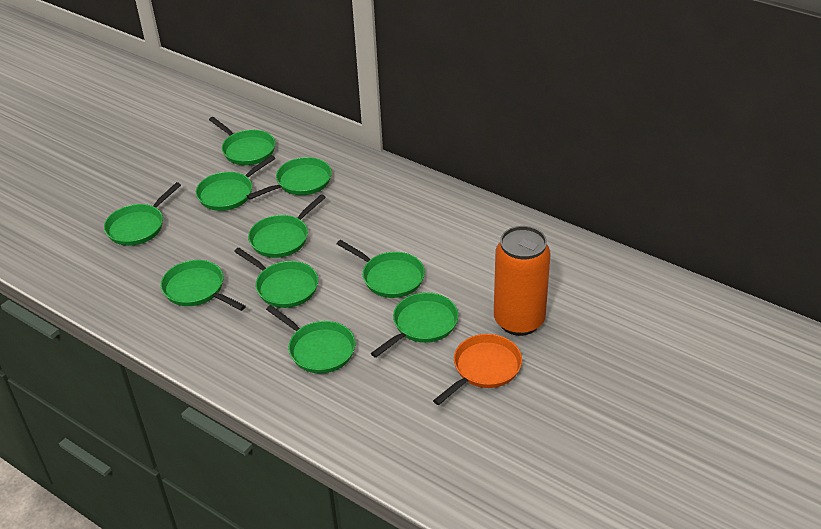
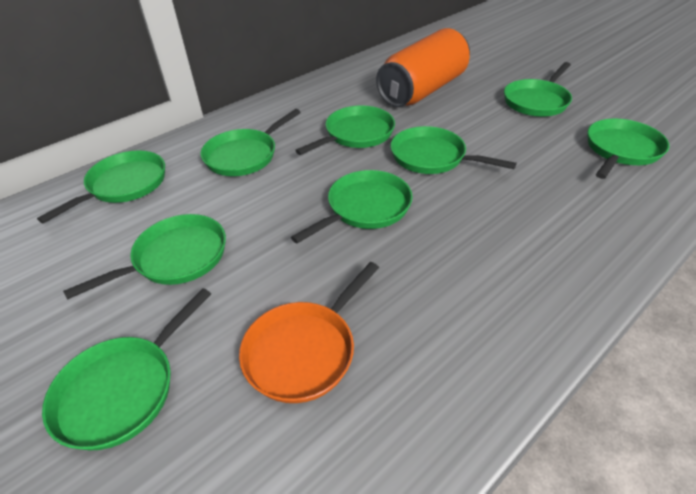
green pan: [104,182,181,246] [161,260,246,311] [196,155,275,211] [209,117,275,165] [234,248,318,308] [247,157,332,200] [248,194,326,258] [266,305,355,374] [337,240,425,298] [371,292,458,358] = 10 -> [37,150,165,223] [42,288,211,450] [63,214,226,300] [201,109,301,176] [291,170,413,243] [295,106,395,155] [391,126,517,174] [504,62,572,117] [587,119,669,179] = 9

